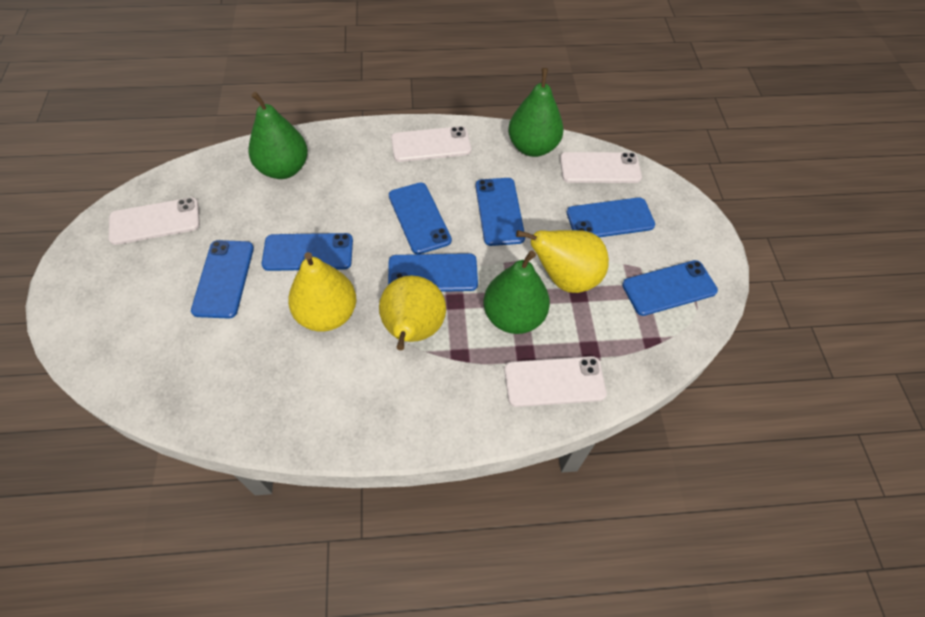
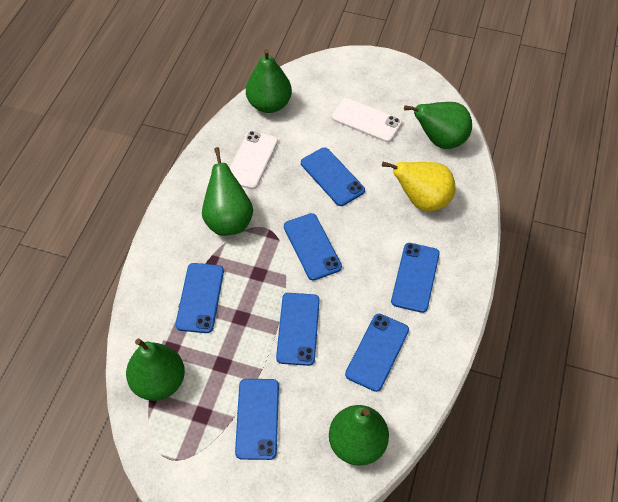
green pear: [248,92,308,179] [484,250,550,334] [508,68,564,157] = 3 -> [126,338,185,401] [202,147,253,236] [246,49,292,113] [329,405,389,466] [404,102,472,149] = 5
white phone: [109,197,200,245] [391,126,471,162] [504,356,607,407] [560,152,642,183] = 4 -> [230,131,278,189] [332,98,402,142] = 2
yellow pear: [288,252,356,332] [379,275,446,350] [516,230,609,293] = 3 -> [382,162,456,211] = 1

